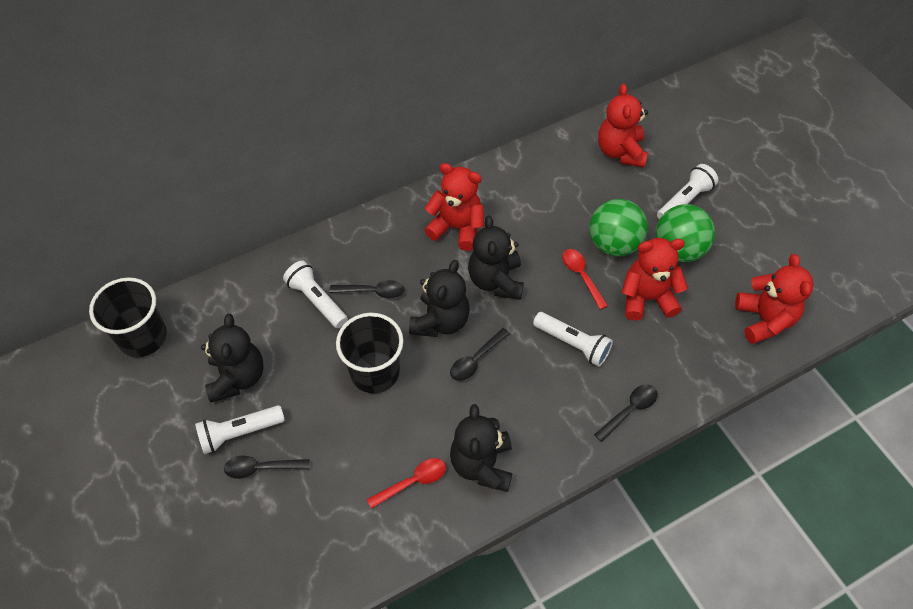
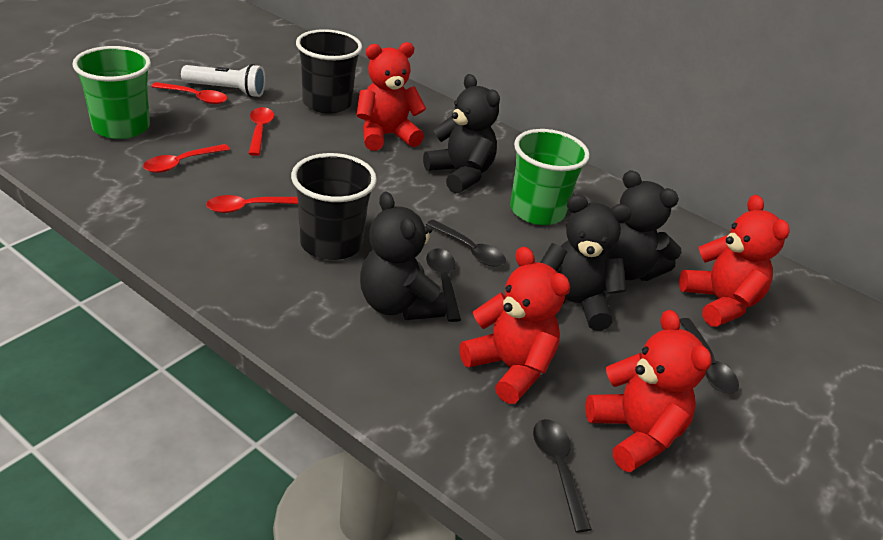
green ball: [590,199,648,256] [656,204,715,262] = 2 -> none = 0
green cup: none = 0 -> [72,46,151,139] [510,129,590,225] = 2
red spoon: [367,458,446,509] [562,249,608,309] = 2 -> [143,144,230,173] [151,82,228,104] [206,195,298,213] [249,107,274,156] = 4
white flashlight: [195,405,285,454] [283,261,348,328] [533,312,613,367] [657,164,718,219] = 4 -> [181,64,265,97] = 1

